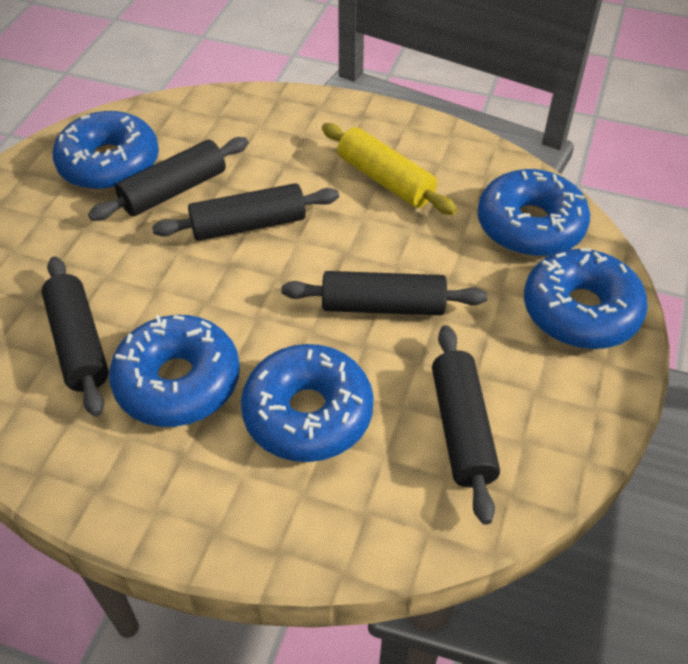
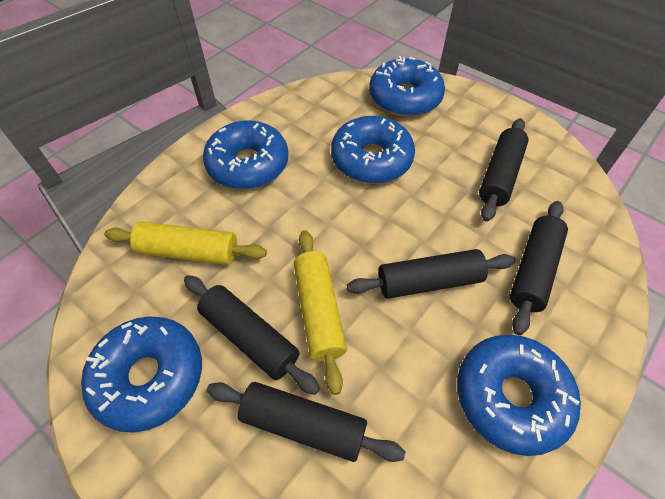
yellow rolling pin: [322,123,457,215] = 1 -> [104,222,267,265] [294,230,347,395] = 2

